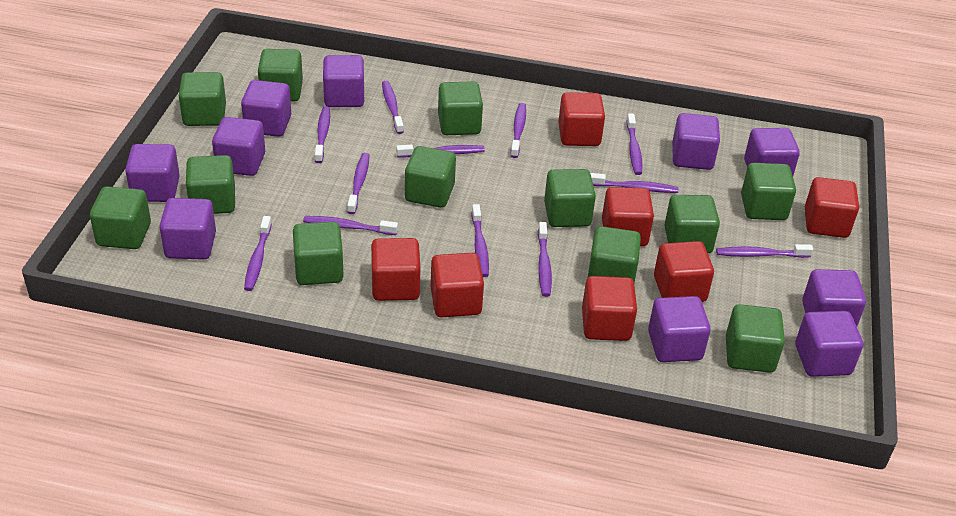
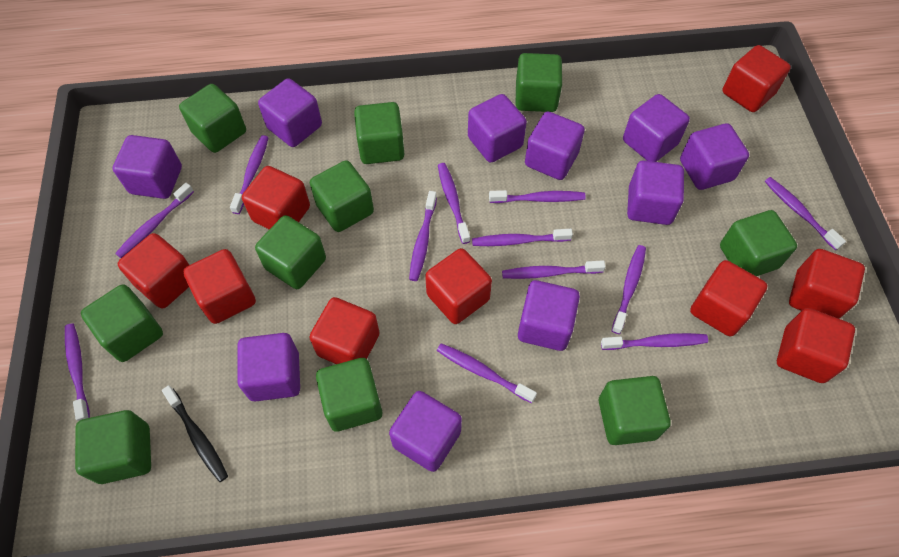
black toothbrush: none = 0 -> [162,385,228,482] = 1
green cube: [90,186,151,249] [179,72,226,126] [186,155,235,214] [258,49,303,102] [293,222,344,285] [405,146,456,208] [438,81,483,135] [544,169,596,227] [588,226,641,283] [664,195,720,253] [726,304,785,373] [741,163,796,220] = 12 -> [75,410,151,484] [81,284,163,362] [179,84,246,153] [255,215,326,289] [310,160,374,232] [316,358,382,432] [354,102,404,164] [515,53,562,112] [599,376,671,445] [720,210,797,276] = 10
red cube: [371,238,421,301] [431,253,484,317] [558,92,605,146] [582,276,637,341] [602,187,654,246] [654,241,714,302] [805,177,859,238] = 7 -> [118,233,189,309] [183,249,256,324] [242,166,310,229] [309,297,380,364] [425,248,492,324] [690,260,768,336] [722,45,791,112] [777,308,855,383] [789,249,865,319] = 9

